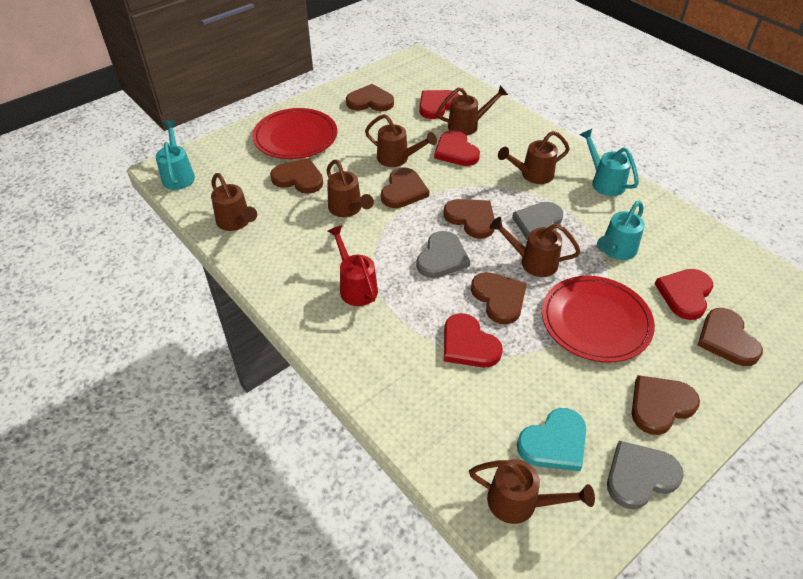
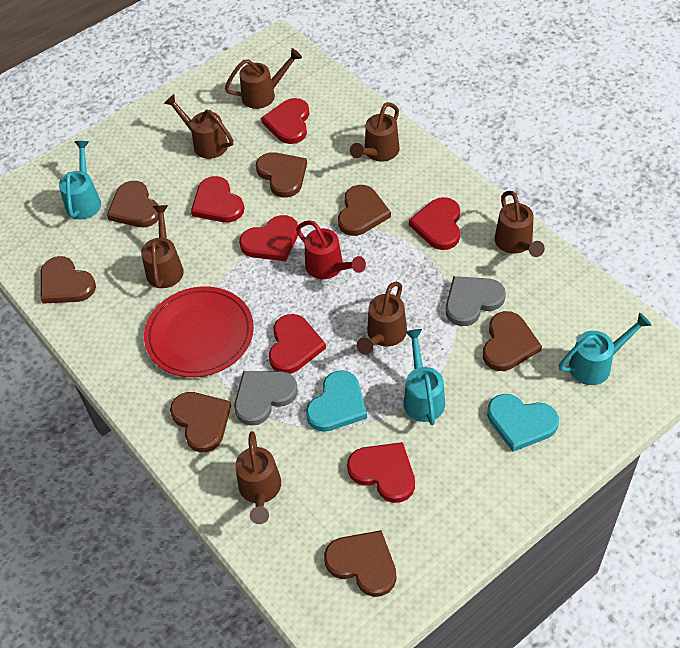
grey heart: [416,231,470,278] [512,202,563,240] [607,441,684,509] = 3 -> [234,371,298,426] [446,276,506,326] = 2
red heart: [419,90,460,119] [434,130,480,166] [444,313,503,367] [655,269,713,320] = 4 -> [191,176,244,223] [239,215,298,261] [261,98,310,144] [269,314,326,374] [347,442,415,503] [409,197,460,250] = 6
red plate: [252,108,337,159] [542,276,655,363] = 2 -> [144,286,254,377] = 1
turquoise heart: [517,408,586,471] = 1 -> [306,370,367,432] [487,394,559,452] = 2

